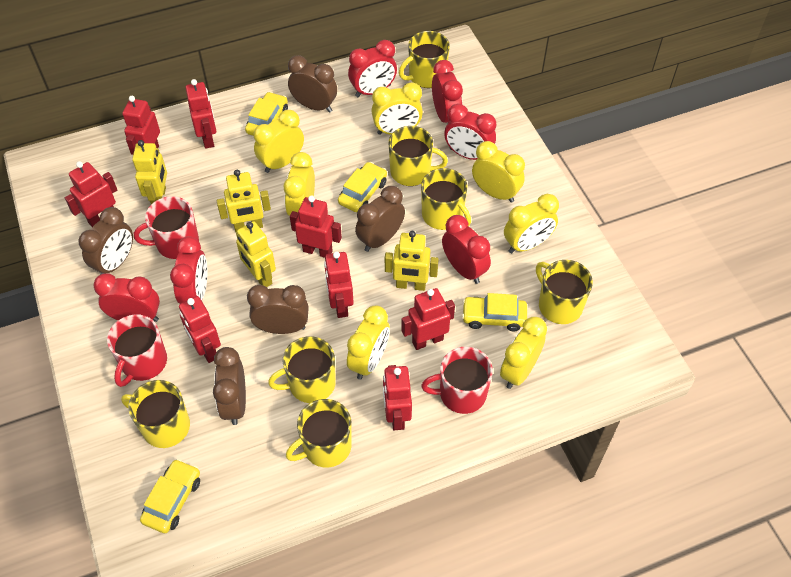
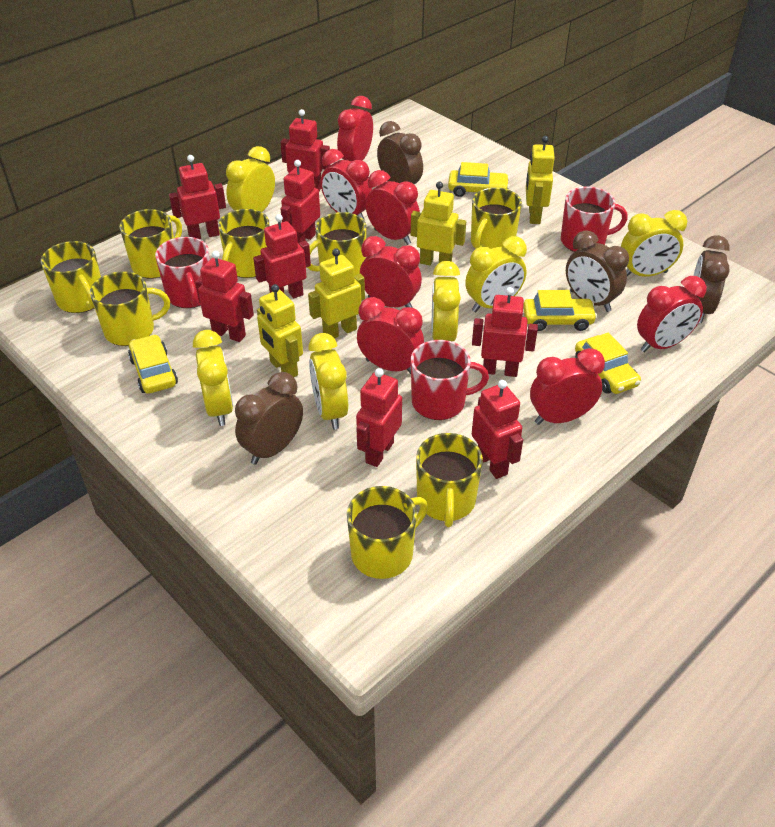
brown clock: [79,207,133,275] [213,347,246,425] [247,285,309,334] [288,55,337,113] [355,186,405,252] = 5 -> [235,372,303,465] [377,121,423,184] [566,230,629,312] [693,235,730,323] = 4
red clock: [93,273,160,322] [170,236,207,304] [348,40,397,97] [432,60,463,123] [442,215,491,284] [444,104,496,160] = 6 -> [321,149,372,221] [337,96,373,162] [357,297,424,374] [360,236,422,308] [366,170,420,245] [530,348,605,425] [637,276,707,352] = 7
yellow clock: [253,110,304,173] [284,152,315,216] [347,305,390,380] [371,82,423,135] [472,141,525,203] [500,317,547,389] [504,194,559,253] = 7 -> [193,330,233,426] [226,146,275,212] [308,333,348,430] [431,261,461,341] [465,236,527,312] [621,210,687,277] = 6
yellow mug: [121,380,190,448] [268,336,336,403] [286,399,352,468] [389,126,448,186] [399,31,450,88] [421,168,471,230] [536,260,593,324] = 7 -> [41,241,101,313] [90,271,170,346] [119,209,182,278] [218,209,269,278] [307,212,367,275] [347,486,428,579] [416,433,483,527] [471,188,522,249] = 8

